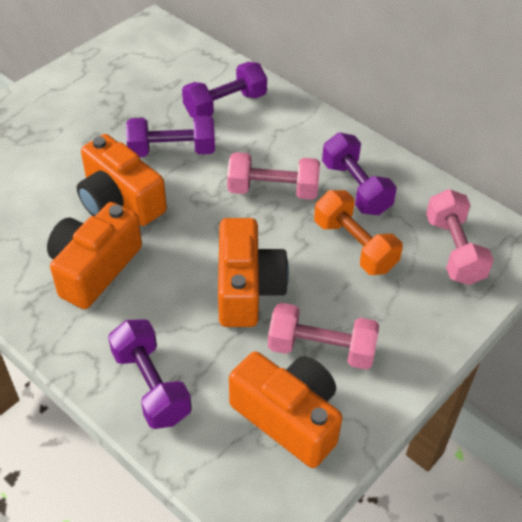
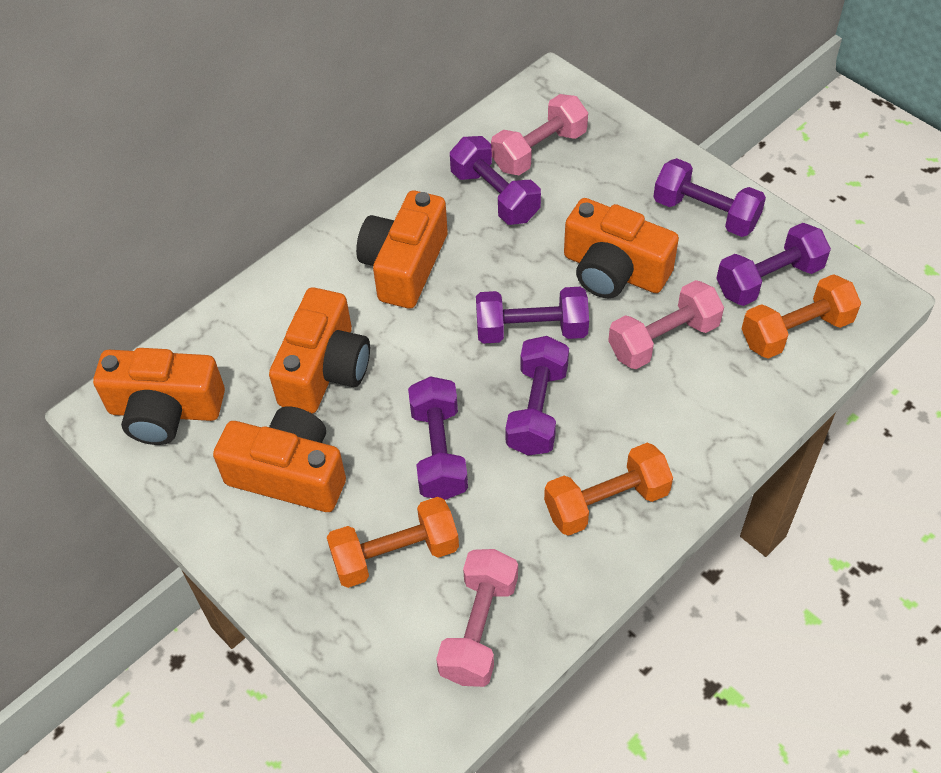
orange camera: [47,202,142,309] [77,134,167,226] [218,218,289,327] [229,351,342,468] = 4 -> [93,348,225,445] [213,406,346,512] [269,288,370,413] [356,191,448,309] [564,198,679,298] = 5
orange dumbbell: [314,190,403,275] = 1 -> [327,497,459,588] [544,443,673,536] [741,274,861,359] = 3
purple dumbbell: [108,319,192,429] [126,115,215,157] [182,62,267,118] [322,133,397,215] = 4 -> [408,376,468,500] [450,136,541,225] [476,287,589,344] [505,336,569,456] [653,158,766,237] [716,223,831,306] = 6

